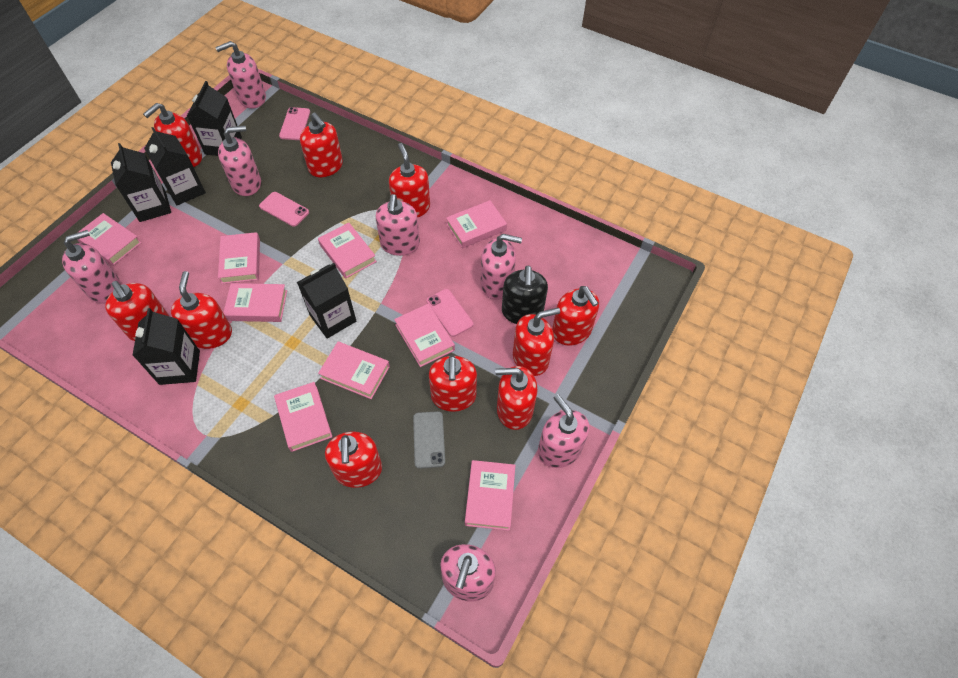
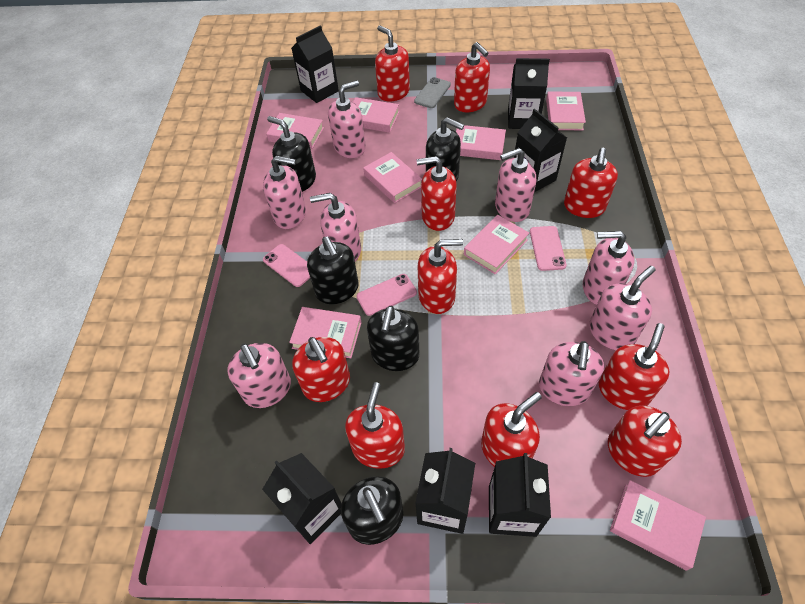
black carton: [111,143,171,222] [132,308,200,385] [144,127,206,205] [187,81,242,156] [297,263,356,339] = 5 -> [262,453,342,544] [292,25,339,103] [415,448,475,534] [489,453,551,537] [508,58,550,129] [514,109,567,192] = 6
black soap dispenser: [502,266,548,324] = 1 -> [267,116,316,192] [307,236,359,304] [341,476,403,545] [367,306,419,371] [426,117,464,181] = 5
pink book: [77,213,141,266] [218,232,260,284] [223,283,287,322] [274,382,332,452] [318,223,377,279] [318,341,390,399] [394,304,455,367] [446,200,507,249] [465,460,515,531] = 9 -> [266,113,324,149] [289,307,362,358] [353,97,399,133] [363,152,422,203] [456,125,506,160] [464,215,529,274] [546,92,586,130] [610,480,706,571] = 8
pink soap dispenser: [62,230,121,303] [215,41,266,108] [218,126,261,196] [376,194,420,256] [440,544,496,602] [480,234,522,299] [538,394,589,468] = 7 -> [227,343,291,408] [263,156,306,229] [310,193,361,262] [328,80,366,158] [495,148,536,222] [539,341,604,406] [583,231,635,305] [589,266,656,350] = 8

